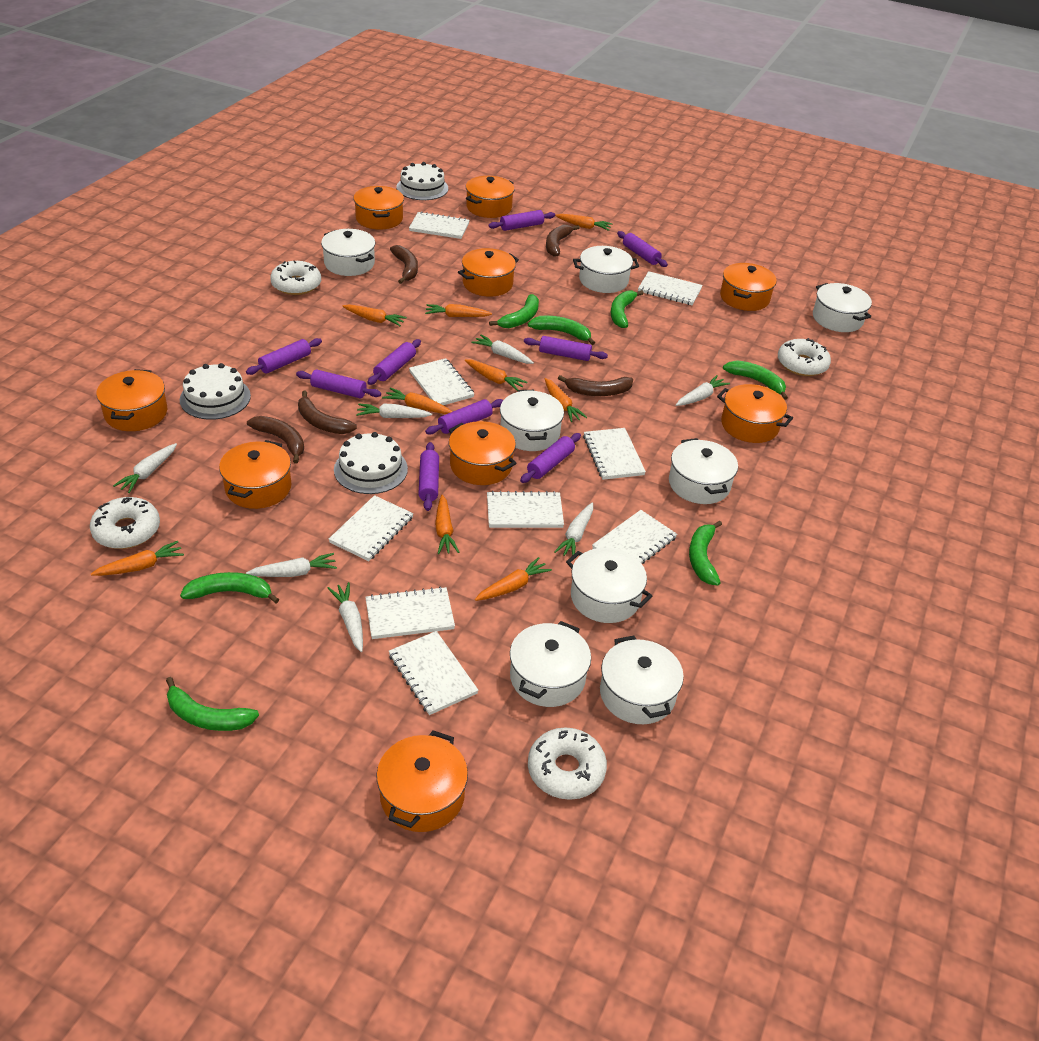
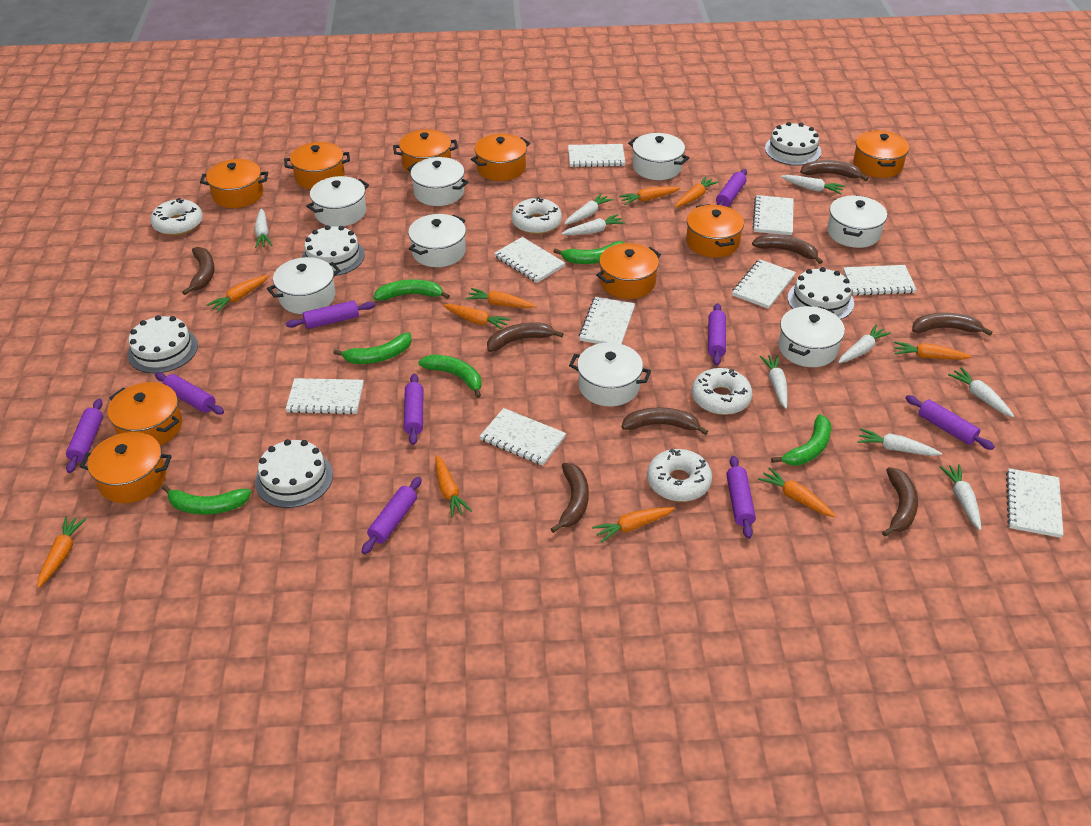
brown banana: [247,416,304,463] [298,391,357,434] [390,245,418,284] [546,224,580,257] [558,375,633,396] = 5 -> [182,247,215,295] [487,322,564,352] [551,463,589,533] [621,407,708,435] [752,234,823,264] [800,160,869,181] [882,467,918,537] [912,313,993,336] = 8
green banana: [166,677,259,731] [180,572,279,603] [489,294,539,328] [528,316,595,345] [611,290,644,328] [689,521,722,585] [723,360,788,400] = 7 -> [162,485,252,515] [333,333,412,364] [374,279,450,300] [418,354,482,398] [553,241,624,264] [771,414,831,466] = 6
orange carrot: [91,541,184,576] [343,304,407,326] [382,388,453,414] [425,304,492,317] [435,495,459,554] [465,359,527,391] [475,557,552,601] [545,378,587,422] [555,214,613,231] = 9 -> [37,516,86,588] [207,275,269,313] [435,455,472,518] [443,304,511,330] [466,288,536,308] [592,507,675,543] [619,186,680,205] [675,176,718,207] [758,467,836,517] [894,341,972,360] = 10
white cake: [180,363,251,420] [334,432,408,494] [397,162,448,200] = 3 -> [127,315,198,373] [255,439,333,508] [302,225,365,276] [765,122,821,165] [788,267,854,320] = 5
white carrot: [113,443,177,493] [246,553,337,577] [327,582,363,652] [356,403,432,418] [471,334,534,364] [554,503,593,556] [676,375,730,406] = 7 -> [255,209,272,248] [561,214,625,235] [564,193,613,225] [760,355,788,409] [781,175,844,194] [838,325,891,363] [857,428,942,456] [940,464,981,530] [948,367,1014,417] = 9

